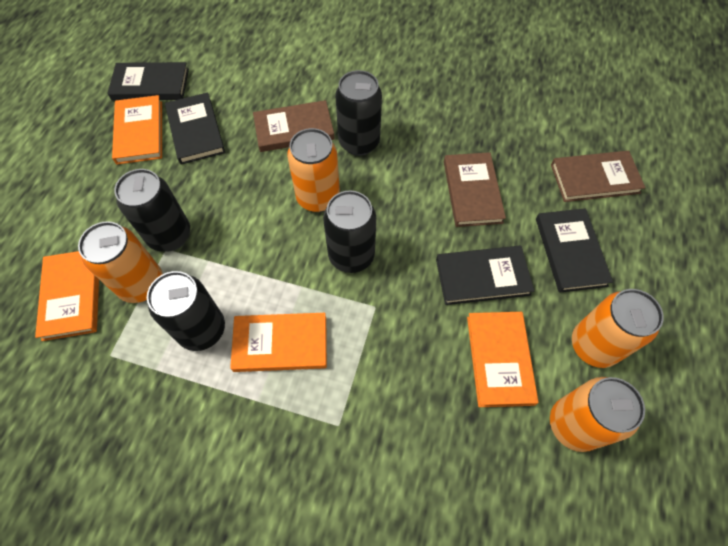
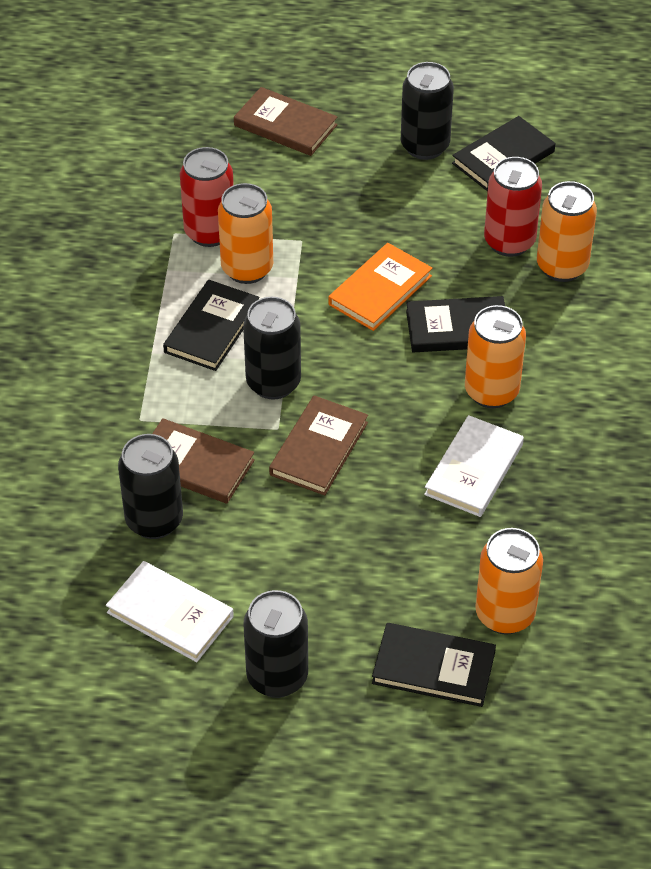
orange book: [35,251,99,341] [112,95,162,165] [230,313,327,372] [467,312,539,407] = 4 -> [328,243,432,331] = 1
red can: none = 0 -> [180,147,234,247] [484,157,542,257] = 2
white book: none = 0 -> [106,561,234,662] [424,415,524,517] = 2

